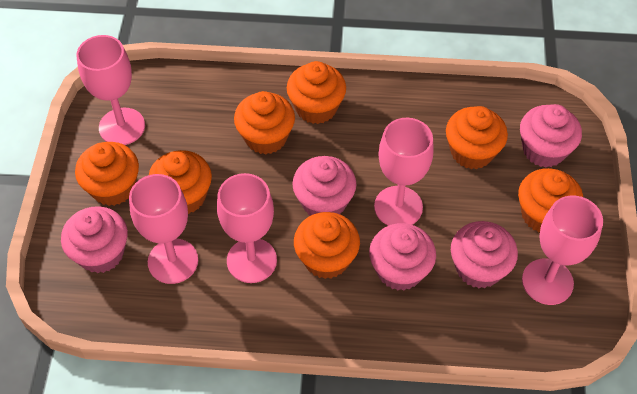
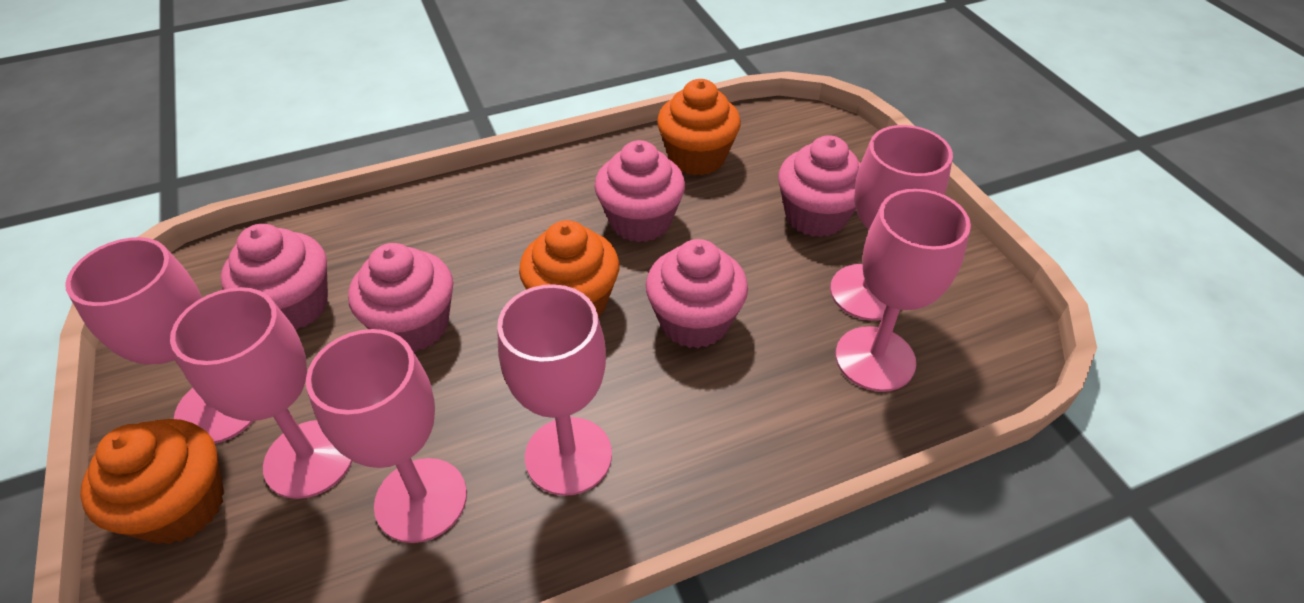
orange cupcake: [75,142,139,206] [149,150,212,214] [234,91,295,154] [287,61,346,124] [294,212,360,279] [446,106,508,169] [518,168,583,233] = 7 -> [80,419,225,544] [519,220,619,318] [657,79,741,176] = 3
pink goblet: [77,35,145,145] [129,174,198,284] [217,173,277,283] [374,118,434,226] [522,196,603,305] = 5 -> [65,237,253,443] [170,287,352,499] [306,329,467,543] [497,284,612,496] [830,125,953,321] [836,189,971,392] = 6

